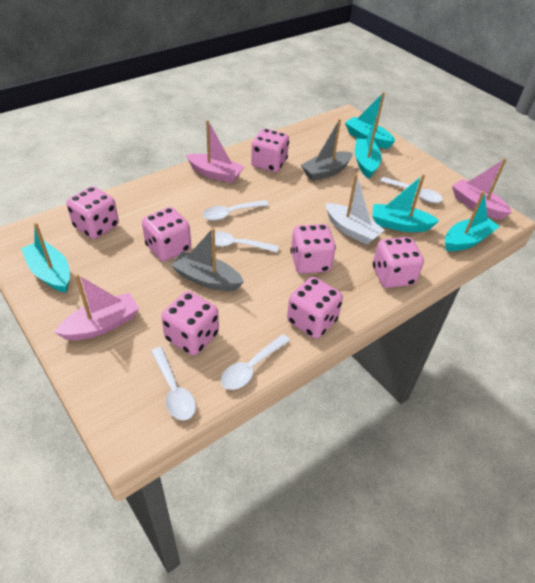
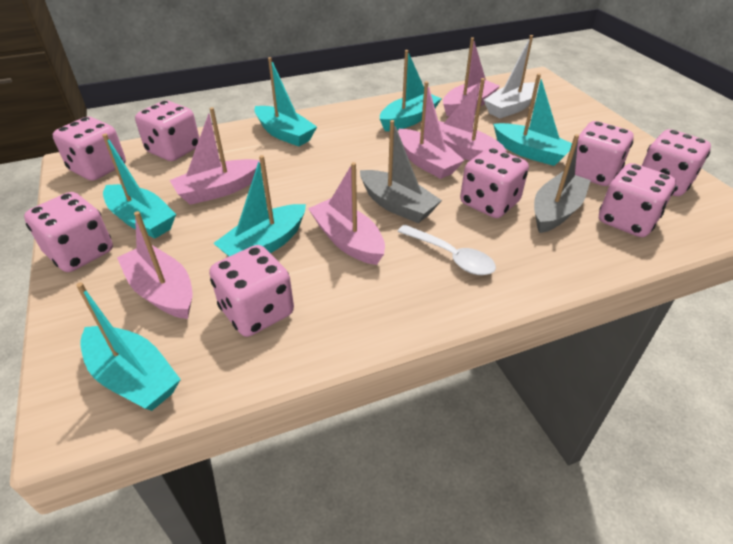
pink boat: [54,274,139,341] [186,120,244,183] [452,158,512,220] = 3 -> [117,211,192,319] [170,107,260,205] [308,162,385,265] [398,81,465,179] [438,78,507,161] [443,37,500,116] = 6
pink dice: [67,186,119,239] [142,207,191,261] [161,291,219,355] [251,129,289,172] [287,277,343,339] [291,224,336,274] [373,237,424,288] = 7 -> [24,192,113,272] [53,117,126,181] [135,100,199,161] [209,245,294,337] [460,147,529,218] [575,121,634,186] [599,163,676,237] [642,129,711,196] = 8
turquoise boat: [21,223,70,293] [345,92,395,149] [355,117,382,179] [372,174,439,232] [445,191,500,251] = 5 -> [76,282,181,411] [102,134,176,238] [213,155,306,256] [254,57,317,147] [380,50,441,131] [493,74,572,166] = 6
white spoon: [151,347,196,421] [203,200,269,221] [211,231,279,252] [221,334,290,390] [380,177,443,203] = 5 -> [397,225,496,275] = 1

